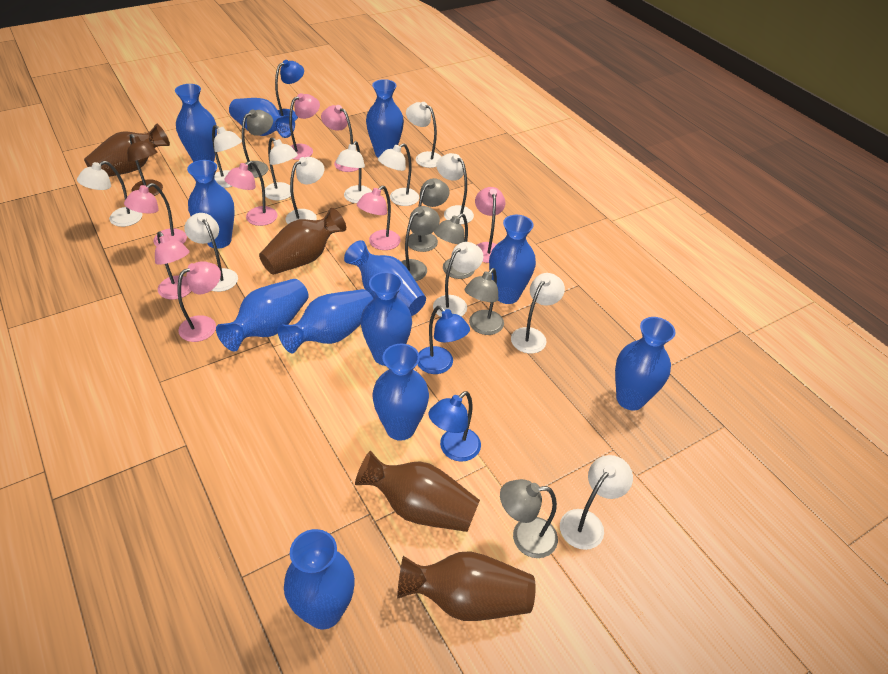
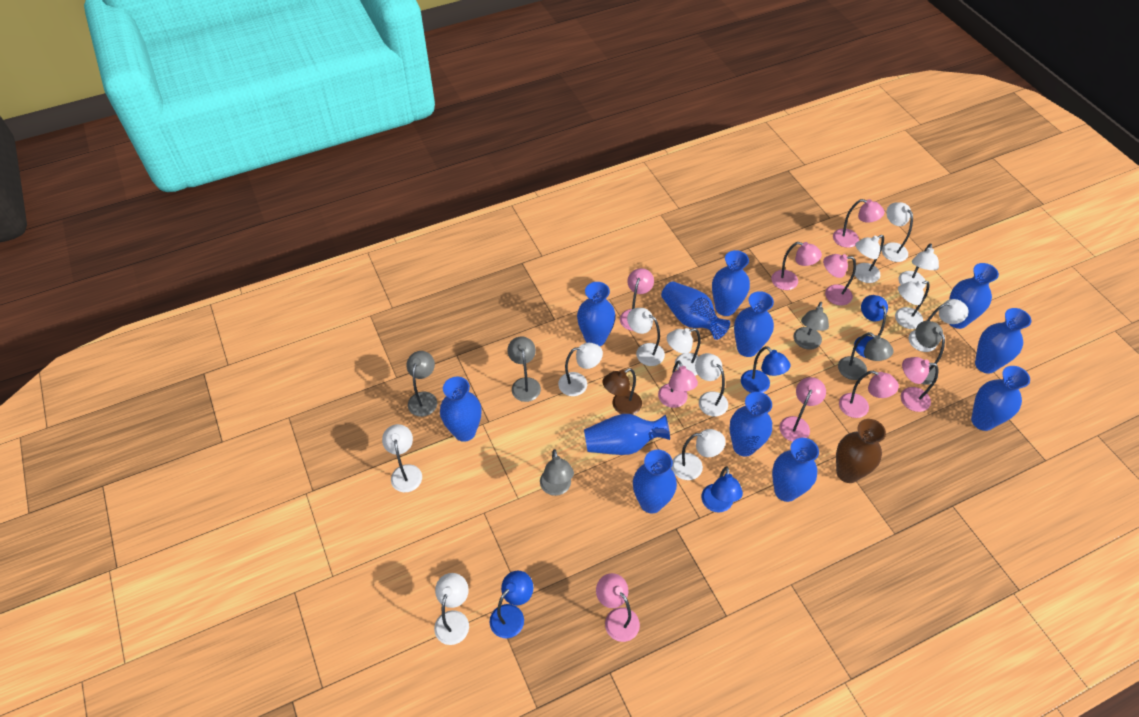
blue lamp: [275,60,304,120] [417,306,470,374] [429,391,481,462] = 3 -> [489,571,533,638] [701,466,743,512] [741,346,791,393] [854,295,888,358] = 4
brown vase: [84,124,170,177] [259,208,346,275] [355,451,480,532] [397,551,536,621] = 4 -> [836,419,886,483] = 1
pink lamp: [124,183,187,247] [155,231,191,300] [178,261,221,342] [224,161,277,226] [289,93,320,160] [321,105,359,172] [357,186,401,250] [475,187,505,263] = 8 -> [596,573,640,642] [620,268,654,331] [658,360,698,408] [771,242,822,290] [780,377,826,442] [823,254,856,306] [833,199,884,248] [839,371,899,418] [901,357,938,412] = 9

